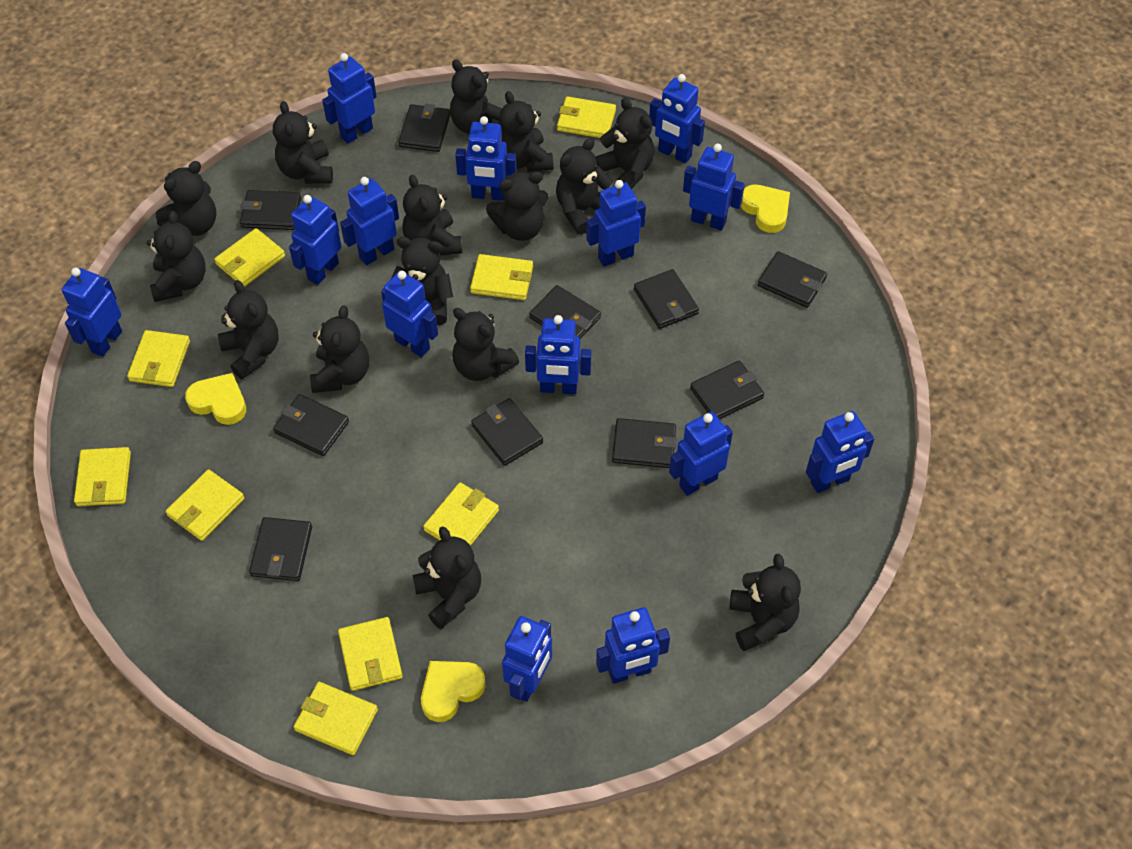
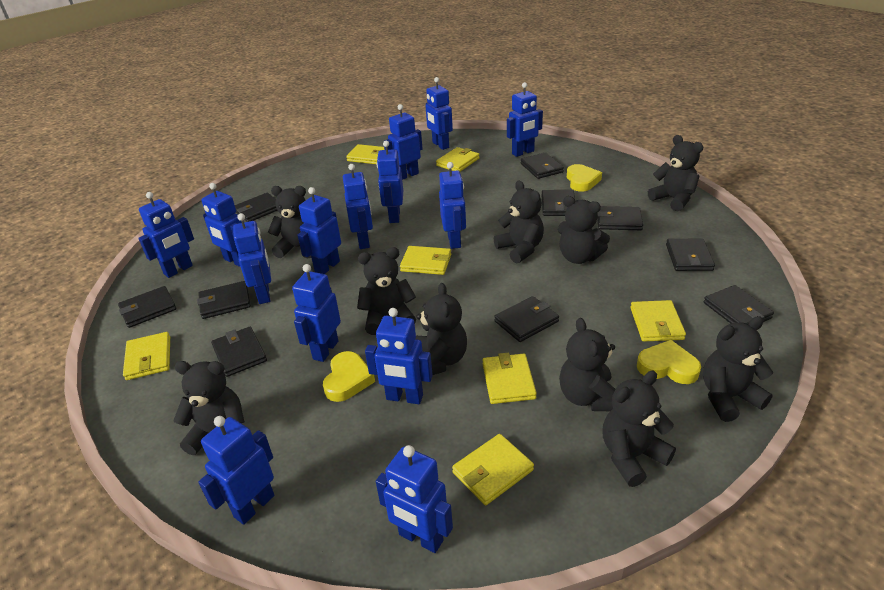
black teddy bear: [147,211,206,302] [156,161,216,236] [218,280,278,379] [273,101,333,184] [310,305,369,393] [391,237,453,325] [402,175,462,256] [413,526,481,629] [450,59,502,134] [452,308,519,381] [486,172,548,241] [499,91,554,172] [556,138,613,235] [595,98,654,189] [730,553,801,651] = 15 -> [173,361,245,455] [268,186,311,258] [357,247,416,335] [416,283,467,375] [494,181,544,263] [558,196,610,264] [559,318,615,411] [602,371,676,487] [648,135,703,211] [703,316,774,422] = 10
yellow wallet: [74,447,131,506] [127,330,190,387] [166,469,244,541] [214,228,285,287] [294,682,378,755] [338,617,403,691] [423,482,499,546] [470,254,533,300] [557,96,616,138] = 9 -> [123,332,170,380] [346,144,384,164] [400,246,451,275] [436,147,480,171] [452,434,534,505] [482,353,537,404] [630,300,686,341] = 7

